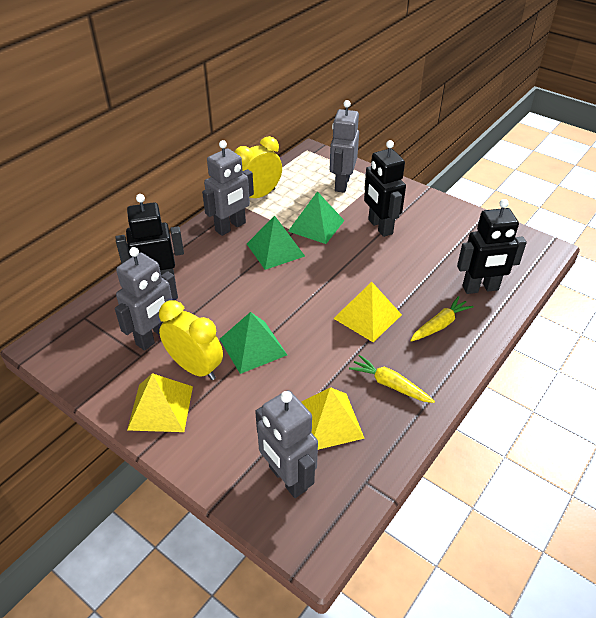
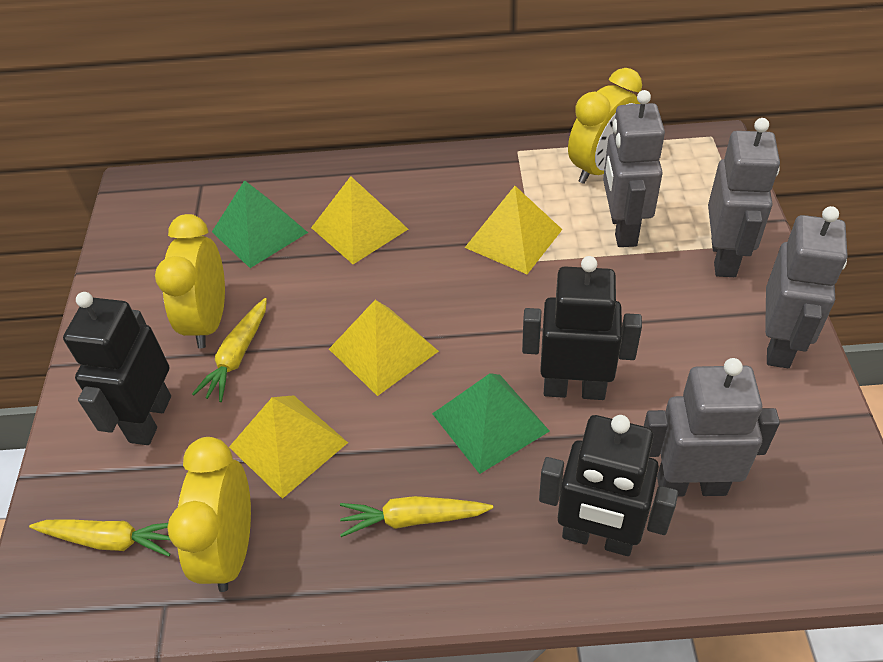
green pyramid: [220,312,287,374] [247,215,305,270] [288,192,345,244] = 3 -> [212,180,308,268] [432,373,550,474] = 2
yellow carrot: [349,355,435,403] [410,296,474,342] = 2 -> [29,519,170,557] [192,298,267,402] [340,496,493,537] = 3
yellow clock: [159,300,223,380] [234,136,282,198] = 2 -> [155,214,225,348] [167,437,251,592] [568,68,642,184] = 3
yellow pyramid: [127,373,193,432] [301,387,365,450] [333,282,402,342] = 3 -> [229,395,348,499] [311,176,408,264] [329,300,439,396] [465,186,563,274] = 4

